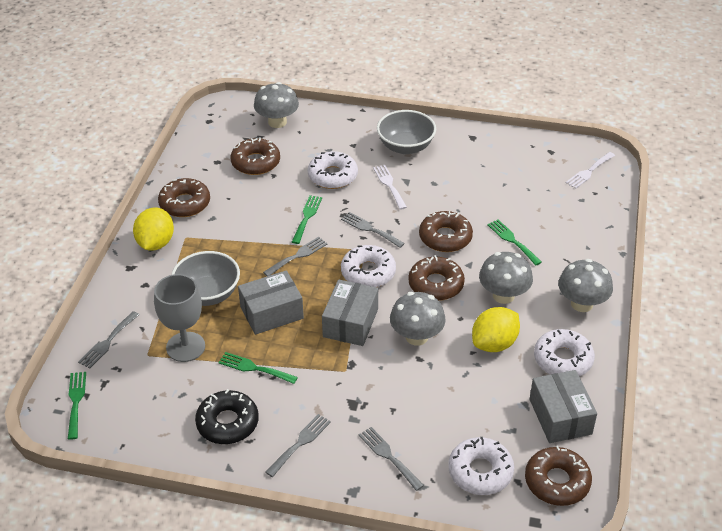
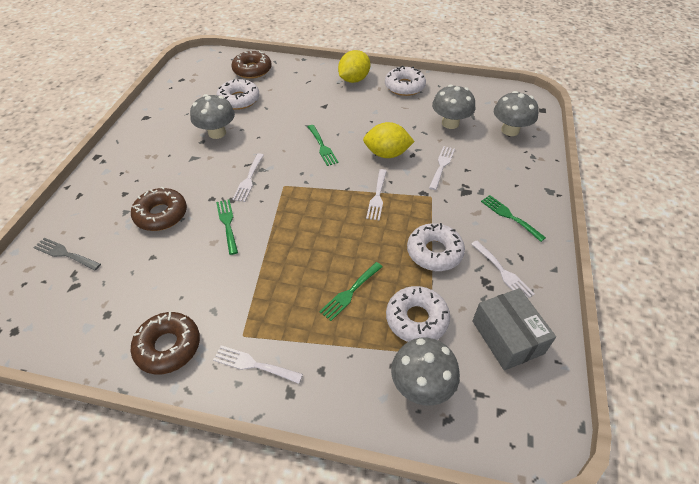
black donut: [195,389,259,444] = 1 -> none = 0
brown donut: [158,178,210,217] [230,137,280,175] [408,255,465,301] [419,211,473,252] [525,446,592,506] = 5 -> [130,312,200,374] [131,187,187,231] [231,51,271,79] = 3
grey bowl: [171,251,240,306] [377,110,436,154] = 2 -> none = 0
grey box: [238,270,304,335] [322,279,378,346] [529,370,597,443] = 3 -> [472,288,556,371] = 1
grey fork: [78,311,139,368] [263,237,328,276] [266,414,331,477] [341,212,405,248] [359,427,424,491] = 5 -> [33,238,101,271] = 1
grey goblet: [154,274,205,362] = 1 -> none = 0
white fork: [373,165,407,210] [566,152,615,189] = 2 -> [213,345,303,384] [232,153,264,202] [366,169,387,221] [429,146,455,190] [471,241,535,298] = 5

